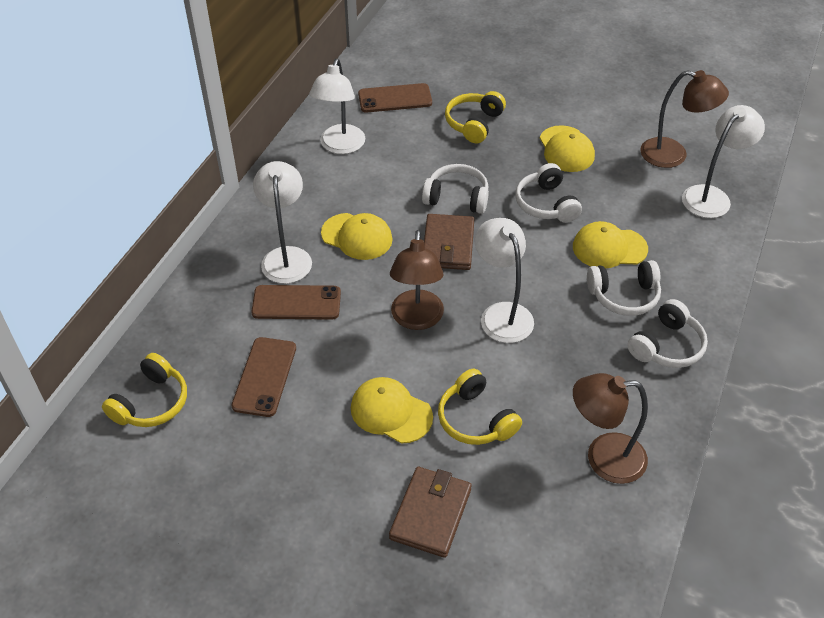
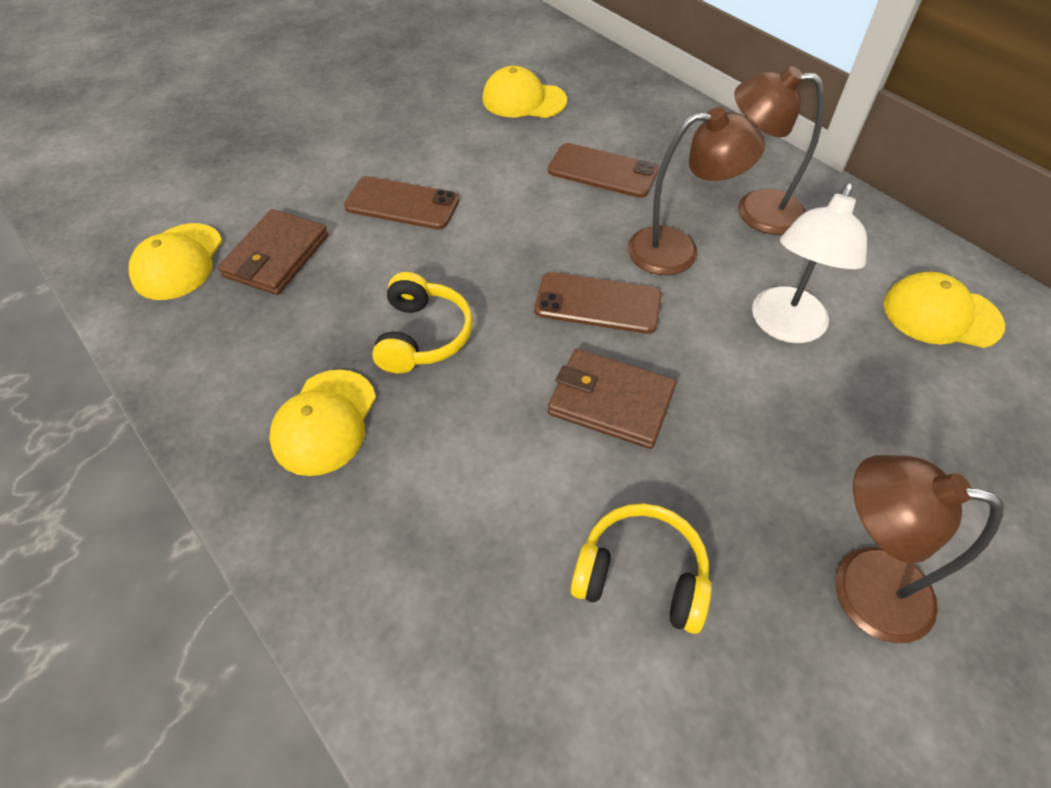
white headphones: [422,164,489,214] [515,163,582,223] [587,260,661,316] [627,299,708,368] = 4 -> none = 0
white lamp: [253,161,312,284] [309,59,365,154] [475,218,534,343] [682,105,765,218] = 4 -> [752,183,867,343] = 1
yellow headphones: [102,353,187,427] [438,369,522,445] [445,91,506,143] = 3 -> [372,272,473,373] [571,503,712,634] = 2

